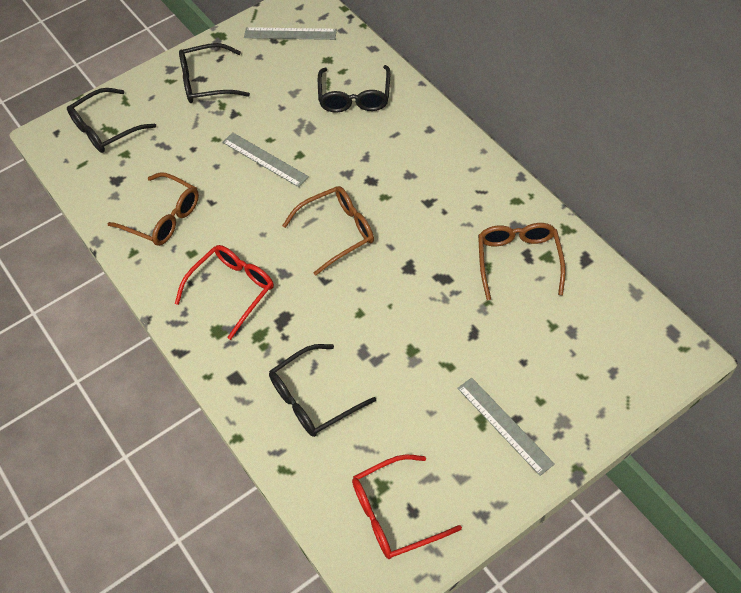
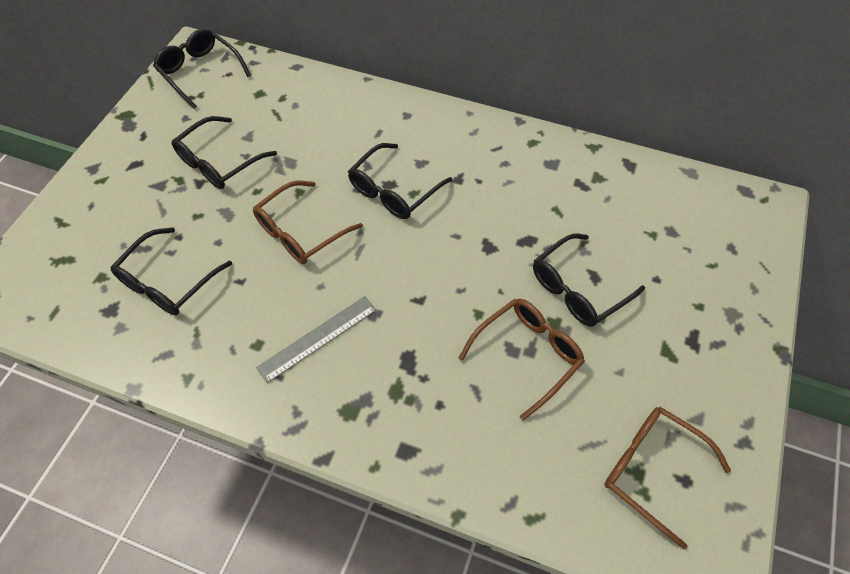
black glasses: [67,88,156,153] [179,43,250,103] [269,344,376,437] [318,65,390,113] = 4 -> [110,227,232,315] [153,29,251,109] [172,116,277,189] [348,143,452,219] [533,233,645,327] = 5
grey ruler: [222,132,309,187] [244,27,337,40] [457,378,555,476] = 3 -> [256,296,377,383] = 1
red glasses: [175,245,274,340] [352,455,462,559] = 2 -> none = 0

